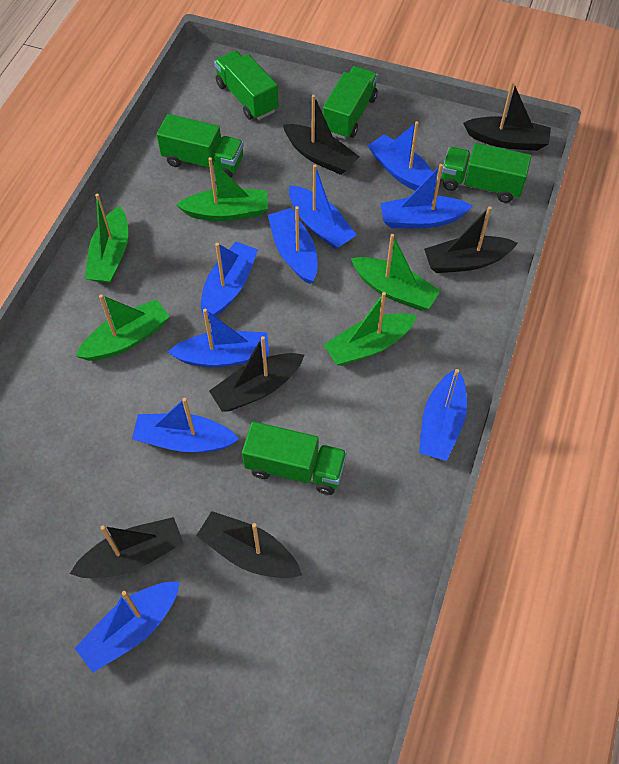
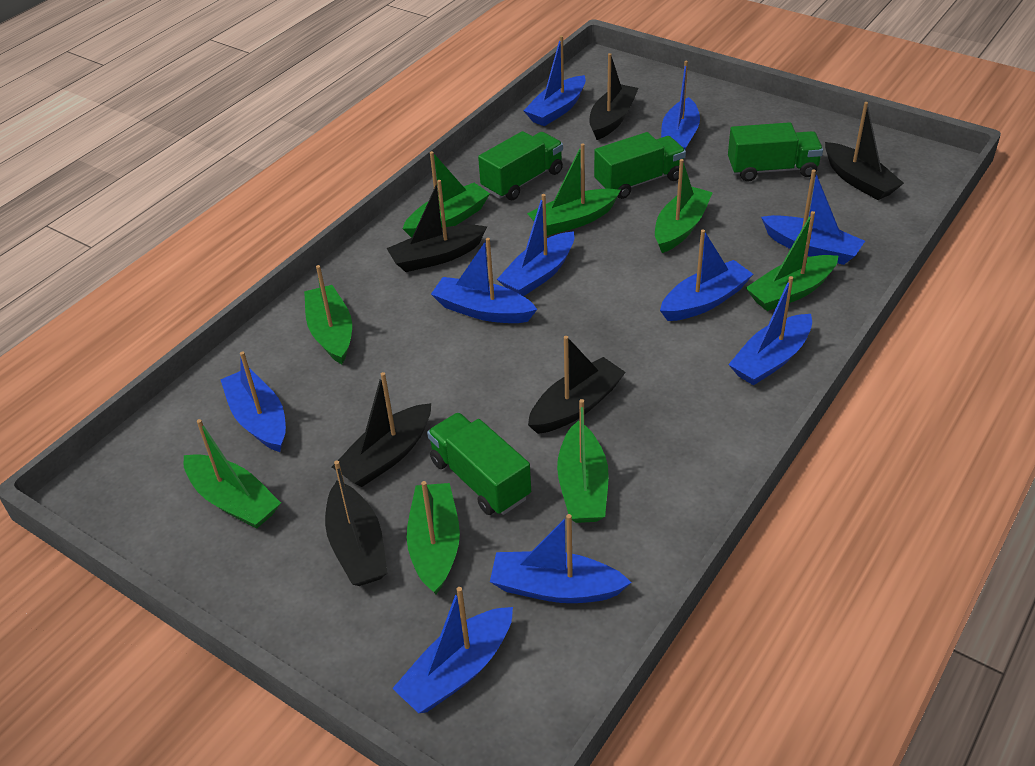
blue boat: [75,582,180,672] [132,398,239,453] [168,309,269,367] [201,242,258,320] [268,206,317,284] [289,165,357,250] [368,121,439,194] [381,164,472,229] [419,368,467,461] = 9 -> [220,351,286,452] [392,587,513,713] [431,238,537,323] [490,514,632,603] [497,194,574,296] [523,36,586,126] [660,229,753,321] [661,61,700,150] [728,276,812,385] [761,170,865,265] = 10
green boat: [75,294,170,361] [85,194,128,283] [176,157,268,221] [324,292,417,366] [351,234,441,311] = 5 -> [184,419,281,529] [304,265,352,364] [402,151,490,238] [407,481,460,594] [527,143,621,236] [557,399,609,523] [655,159,713,253] [746,211,838,311] = 8
green truck: [157,114,244,178] [214,50,278,120] [242,421,347,495] [323,66,378,139] [442,143,531,203] = 5 -> [427,412,531,515] [478,131,563,200] [594,132,686,199] [728,122,823,182] = 4

